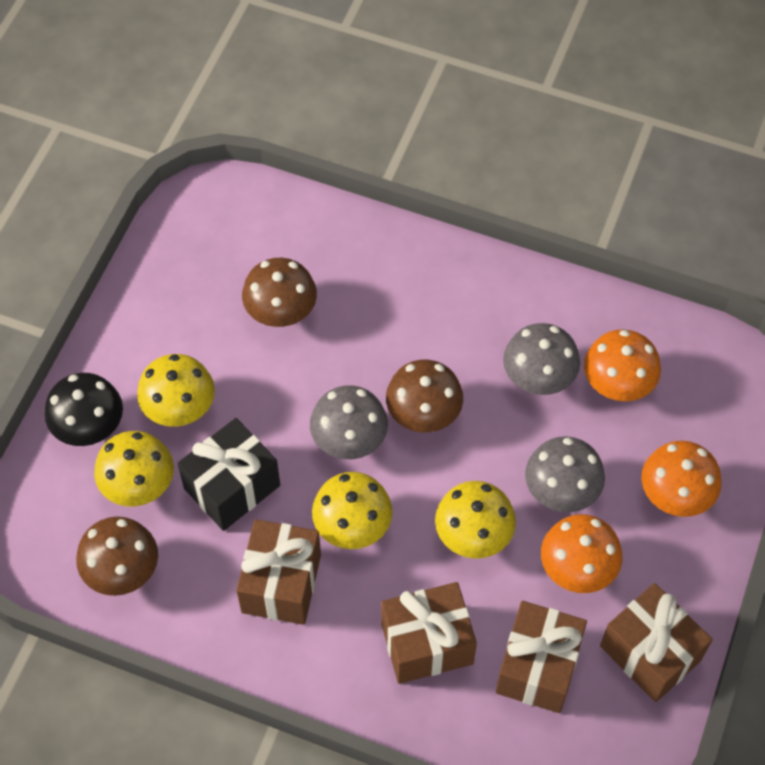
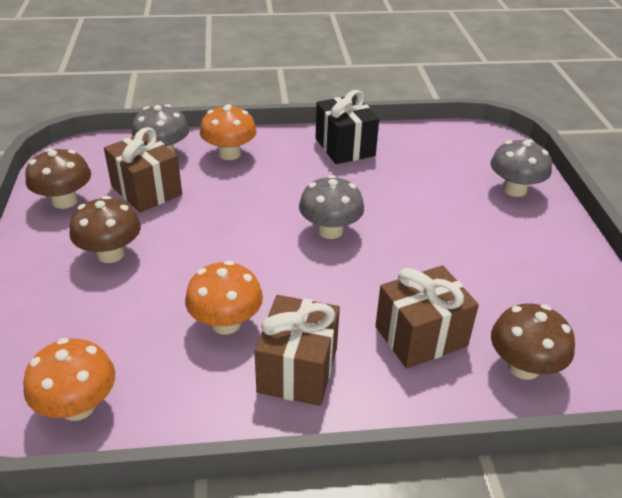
black mushroom: [45,373,123,446] = 1 -> none = 0
brown gift: [236,519,321,625] [381,582,477,684] [496,601,587,713] [600,583,713,702] = 4 -> [104,127,182,213] [255,295,340,406] [375,265,479,369] = 3
yellow mushroom: [94,431,174,506] [137,354,215,427] [312,472,393,549] [435,481,516,559] = 4 -> none = 0

